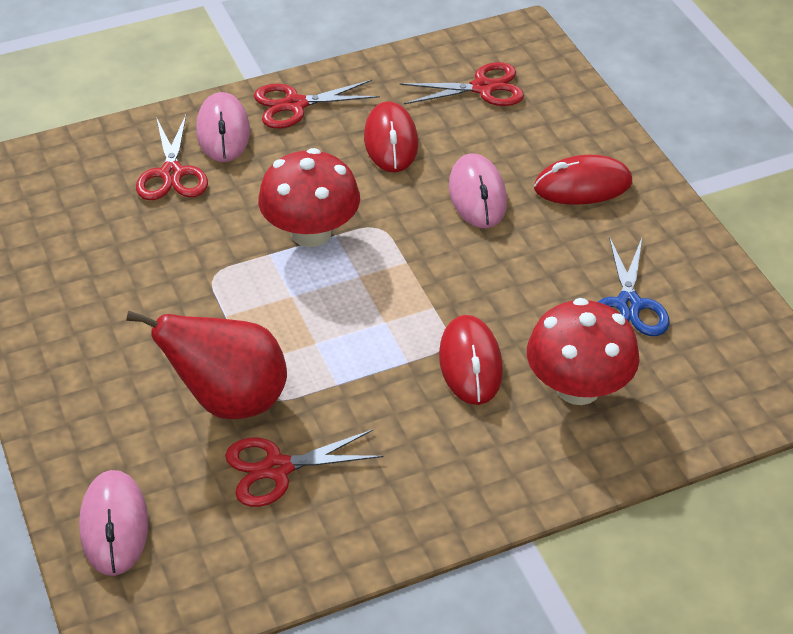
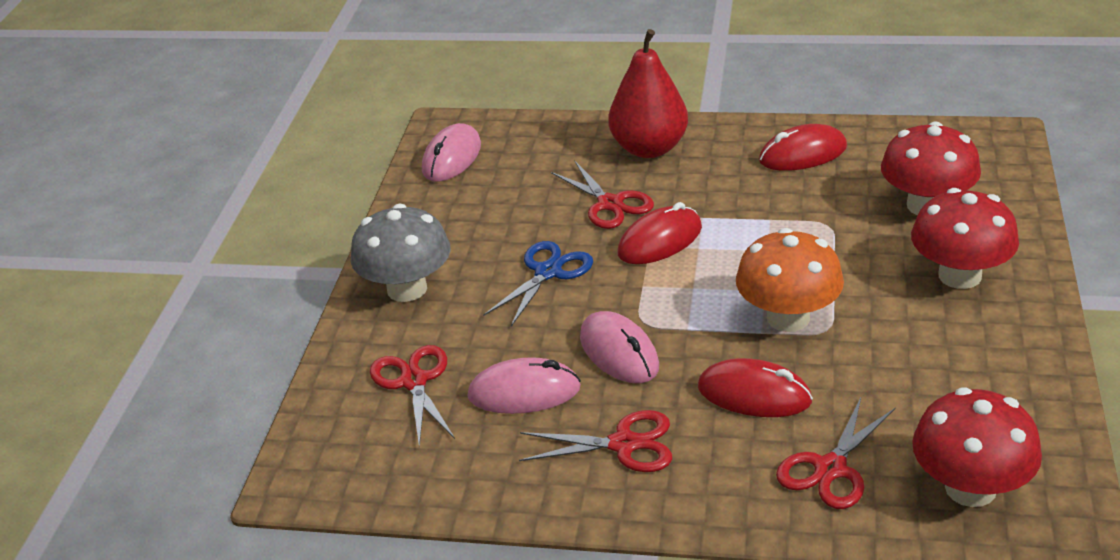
grey mushroom: none = 0 -> [351,204,451,302] = 1
orange mushroom: none = 0 -> [736,228,844,332] = 1
red mushroom: [258,148,360,247] [527,298,640,405] = 2 -> [881,121,981,215] [911,188,1019,289] [912,387,1042,507] = 3

